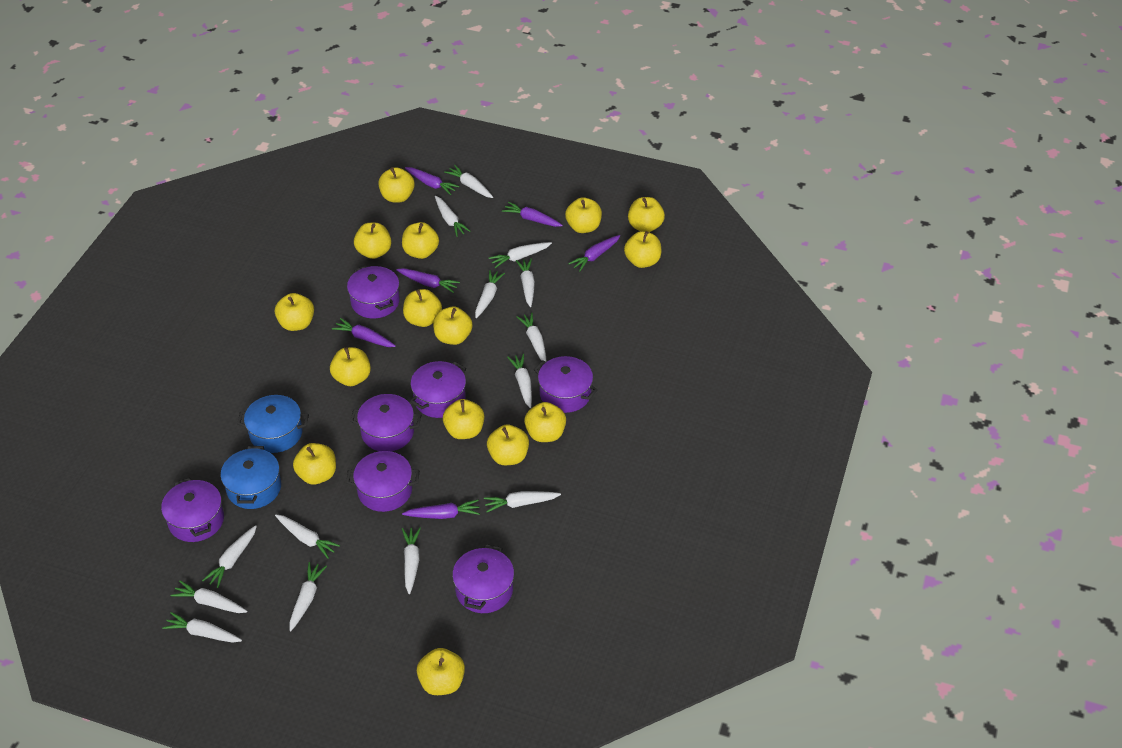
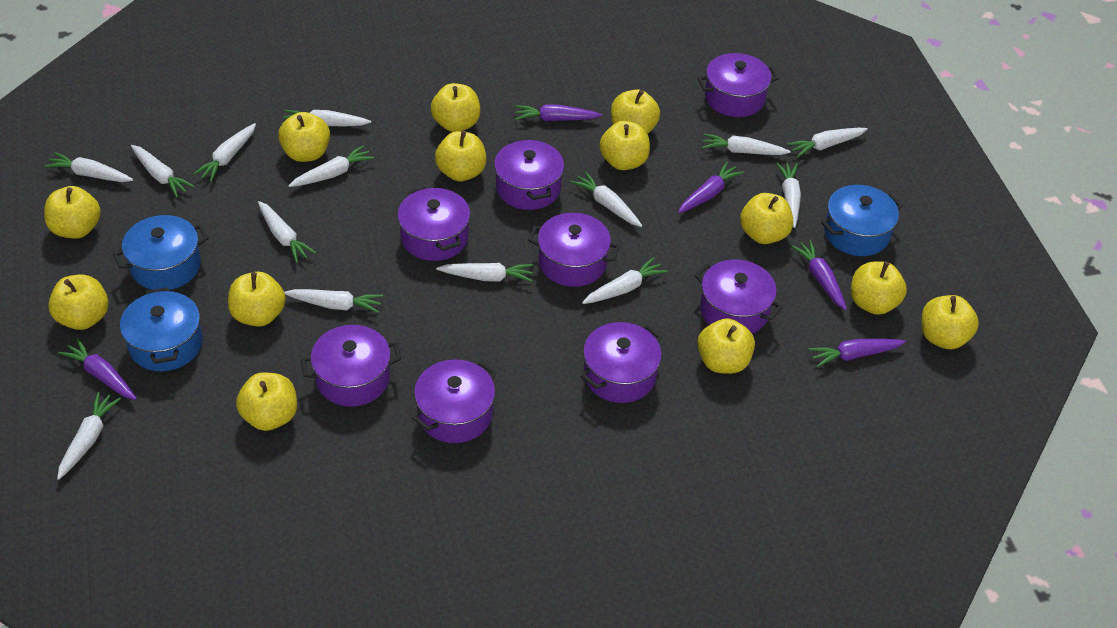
blue pot: [221,446,281,509] [237,395,309,453] = 2 -> [113,215,209,290] [120,287,203,371] [821,185,903,256] = 3
purple carrot: [332,318,396,347] [396,268,460,293] [402,500,480,519] [405,167,460,195] [502,202,563,227] [568,235,620,272] = 6 -> [58,338,137,400] [515,104,602,121] [678,162,744,213] [791,240,847,310] [809,339,906,367] = 5
purple pot: [161,477,224,542] [346,451,419,512] [347,265,400,318] [350,394,421,451] [410,361,466,418] [452,544,514,613] [534,356,598,413] = 7 -> [301,325,401,407] [397,186,470,261] [412,359,497,443] [494,138,564,210] [528,213,620,287] [581,322,662,403] [694,259,783,333] [697,53,779,117] = 8
yellow apple: [275,293,314,331] [293,443,336,485] [330,347,371,386] [354,223,391,259] [378,167,415,203] [402,222,439,259] [403,289,442,327] [417,648,465,695] [433,306,473,345] [443,399,484,439] [487,424,529,465] [524,402,566,442] [565,197,602,233] [624,231,661,268] [628,197,665,232] = 15 -> [44,186,101,239] [48,274,109,330] [228,272,286,327] [236,372,297,431] [278,112,330,162] [431,83,480,132] [435,130,486,181] [599,121,650,170] [611,89,660,134] [697,318,755,374] [740,193,793,244] [851,261,907,315] [922,295,979,349] = 13

